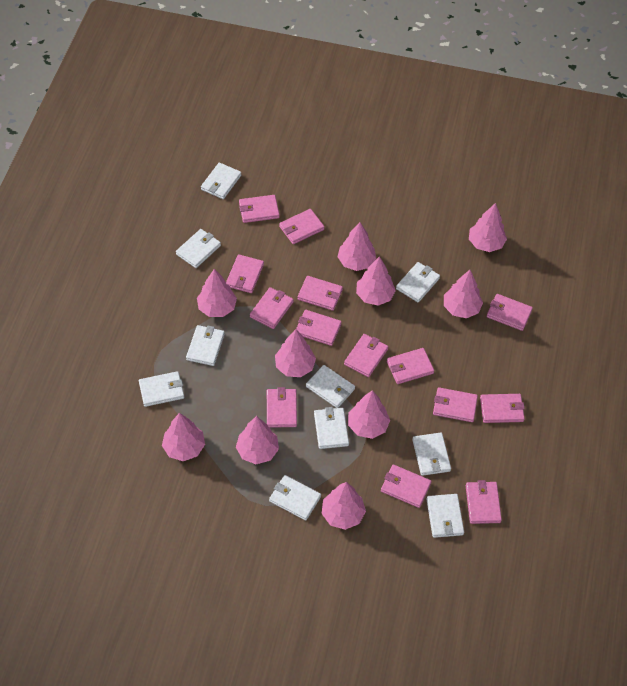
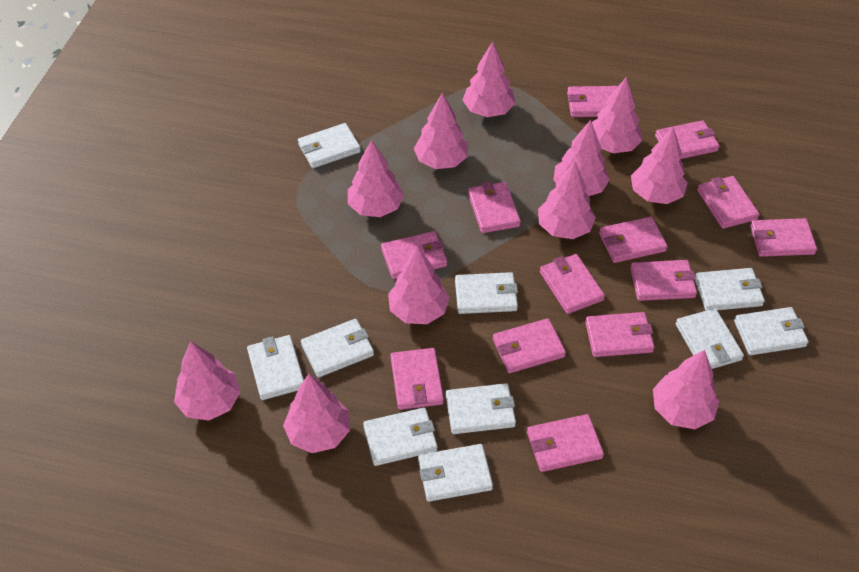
pink tree: [162,413,205,461] [197,269,237,317] [236,416,279,464] [275,329,316,377] [322,482,366,530] [338,222,377,271] [348,390,390,439] [356,256,396,306] [444,270,483,318] [469,203,507,252] = 10 -> [174,341,241,421] [283,374,350,453] [348,140,404,217] [388,246,449,324] [414,93,468,169] [463,41,515,117] [538,162,596,239] [554,120,610,196] [592,77,642,153] [631,127,688,204] [653,350,719,429] = 11
pink wallet: [226,254,264,293] [239,195,280,223] [250,287,294,329] [267,387,297,427] [279,209,324,244] [296,310,341,346] [298,276,343,311] [344,334,388,377] [381,465,431,508] [387,348,434,384] [433,387,478,422] [466,480,502,524] [480,394,525,423] [487,294,533,331] = 14 -> [381,231,447,279] [390,348,444,410] [468,181,521,233] [493,318,566,373] [527,414,604,472] [540,254,605,314] [567,86,618,117] [585,312,654,357] [599,217,668,263] [630,260,697,301] [655,120,719,159] [697,176,760,229] [750,218,817,257] = 13

